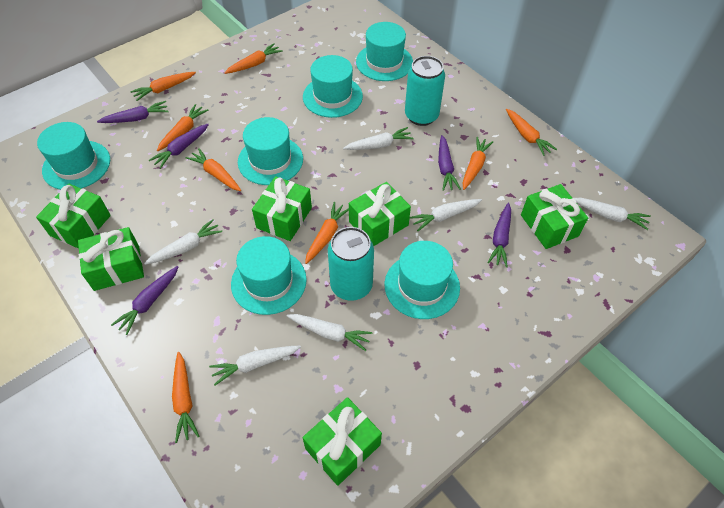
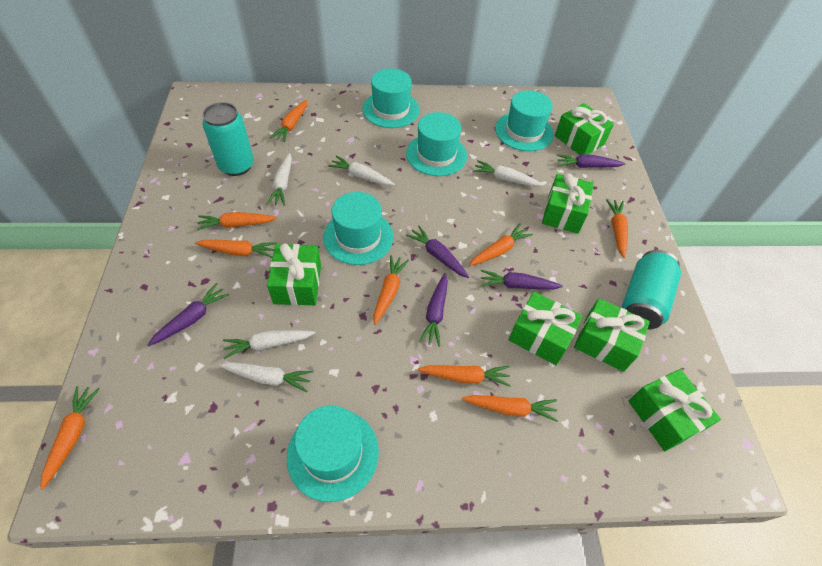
orange carrot: [130,72,196,101] [157,104,208,151] [172,352,200,443] [185,148,241,191] [224,43,283,74] [305,202,349,264] [463,137,493,190] [506,109,557,156] = 8 -> [40,386,100,489] [195,240,277,258] [197,212,277,230] [270,100,307,142] [373,255,409,325] [418,365,511,387] [462,395,558,422] [469,223,533,266] [606,199,628,258] = 9
turquoise hat: [37,122,110,190] [231,236,307,315] [238,117,303,185] [303,55,363,118] [356,22,413,81] [384,241,460,319] = 6 -> [287,405,379,502] [323,192,393,265] [362,68,420,128] [406,112,467,176] [495,90,554,151] = 5
white carrot: [144,219,222,265] [209,346,301,385] [287,314,372,351] [343,127,414,150] [410,199,482,231] [574,198,651,230] = 6 -> [219,362,313,392] [223,330,315,359] [267,153,292,206] [328,156,395,186] [473,160,543,187] = 5

